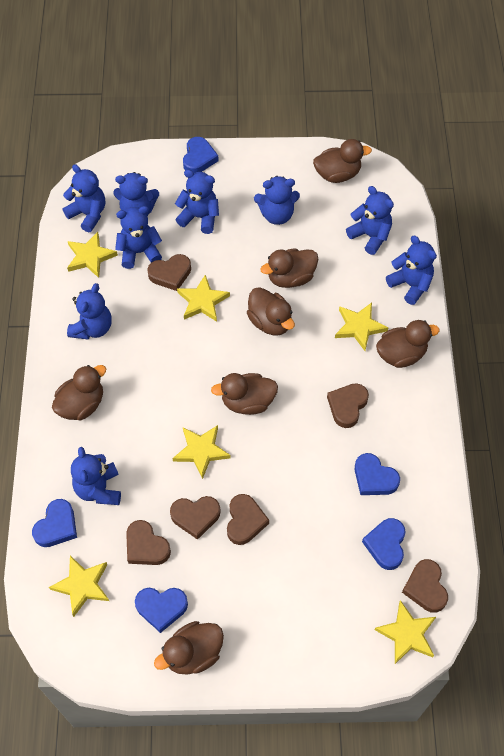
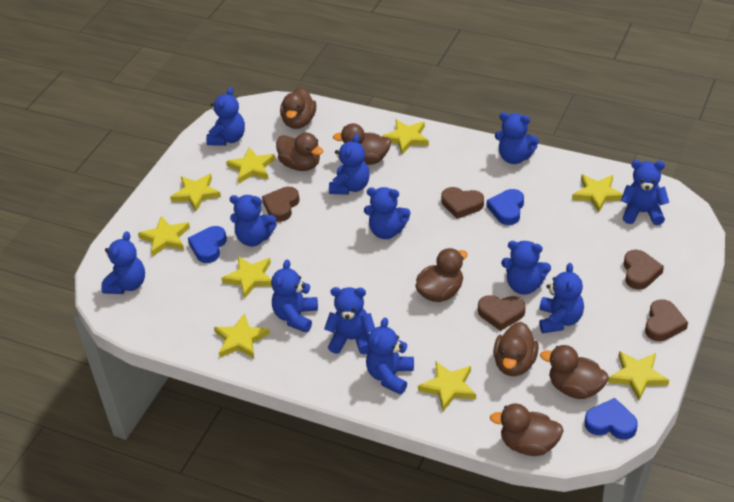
blue heart: [32,499,77,547] [135,588,188,633] [183,137,219,173] [355,453,400,495] [362,518,406,570] = 5 -> [188,226,227,263] [487,189,524,225] [585,398,638,440] = 3
blue teddy bear: [63,164,105,232] [67,283,112,340] [71,447,121,505] [113,172,159,216] [115,206,162,269] [175,170,219,234] [254,176,300,225] [346,186,394,255] [386,236,437,305] = 9 -> [101,231,145,294] [206,87,245,146] [230,195,277,246] [271,259,318,333] [324,287,375,354] [329,134,370,195] [364,187,410,239] [366,317,414,395] [495,112,539,164] [501,241,551,295] [539,263,584,333] [621,160,669,225] = 12
brown heart: [126,520,171,565] [147,254,191,291] [170,496,221,540] [227,494,269,545] [327,383,369,428] [402,559,448,613] = 6 -> [262,187,300,222] [441,187,484,219] [478,295,525,331] [624,250,664,290] [645,299,688,341] = 5
yellow star: [49,556,109,617] [67,232,118,278] [173,425,231,479] [177,275,230,322] [335,303,389,351] [375,600,436,664] = 6 -> [138,216,190,257] [170,174,221,211] [214,313,270,358] [221,256,272,299] [226,147,275,184] [381,119,429,154] [418,361,476,411] [572,174,623,212] [608,351,669,400] = 9

